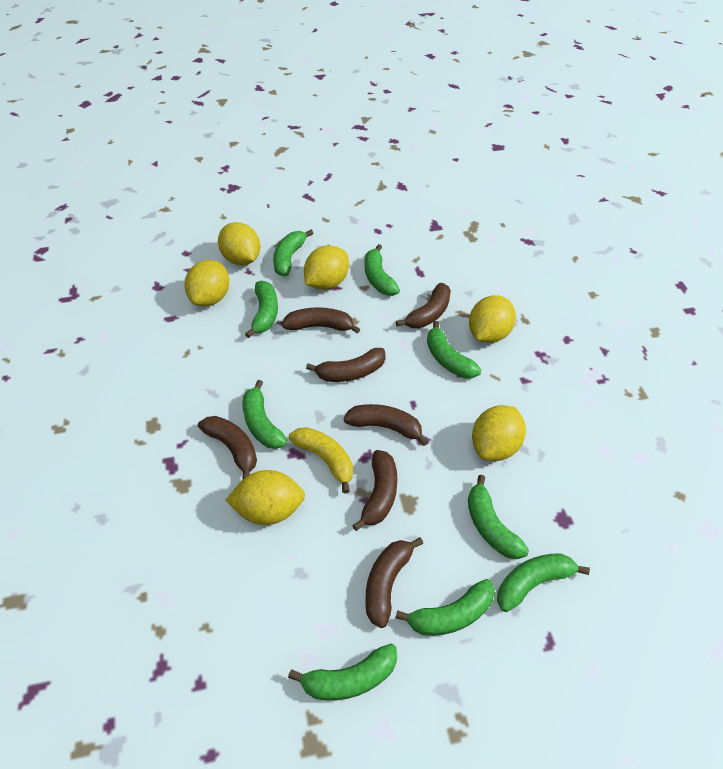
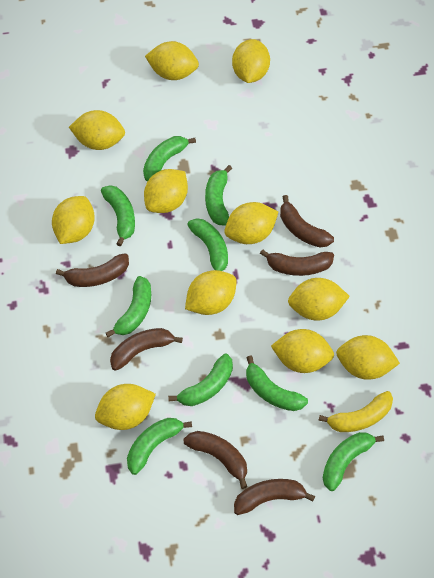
brown banana: [198,416,257,480] [282,307,360,334] [306,348,386,382] [344,404,428,446] [352,450,397,531] [365,537,423,628] [396,283,451,328] = 7 -> [56,253,129,287] [110,328,183,371] [183,431,247,489] [234,479,315,515] [260,249,334,276] [280,195,334,247] = 6
yellow lemon: [184,260,229,306] [218,222,260,265] [226,470,305,525] [304,245,349,290] [469,295,516,343] [472,405,526,461] = 6 -> [52,196,95,244] [69,110,125,150] [95,384,156,430] [144,169,188,213] [145,41,199,80] [185,270,237,315] [224,202,278,244] [232,39,270,83] [271,329,334,373] [288,278,350,321] [336,335,400,380] = 11

